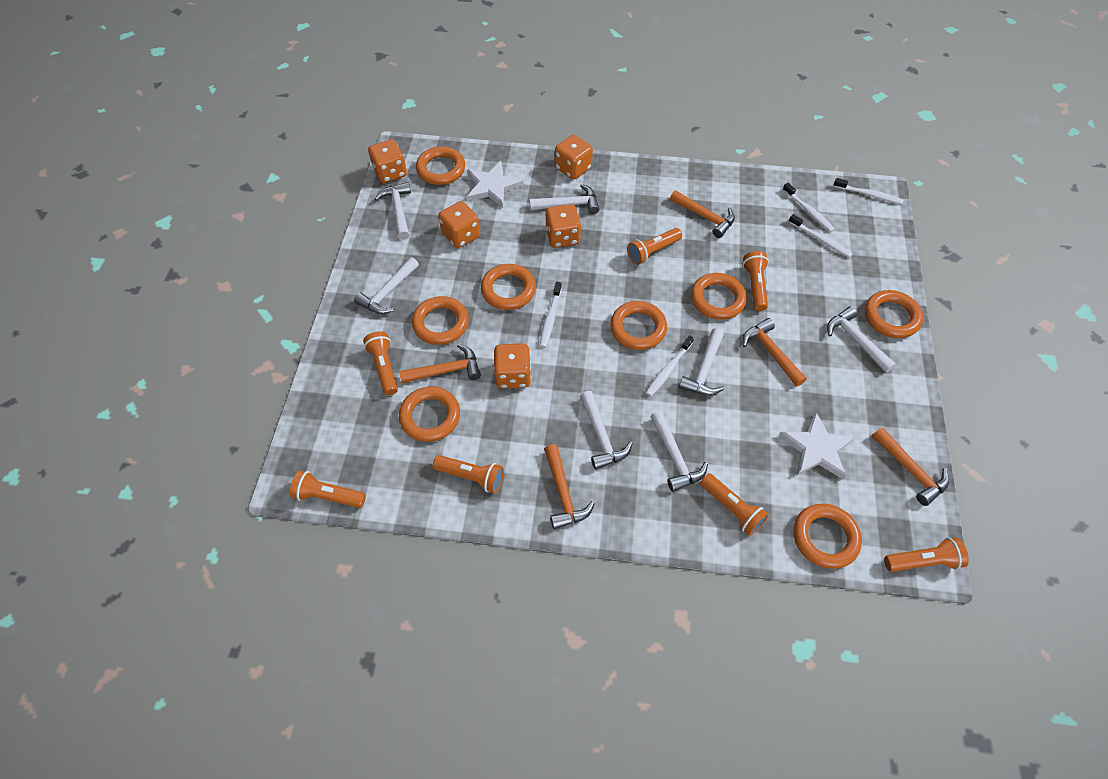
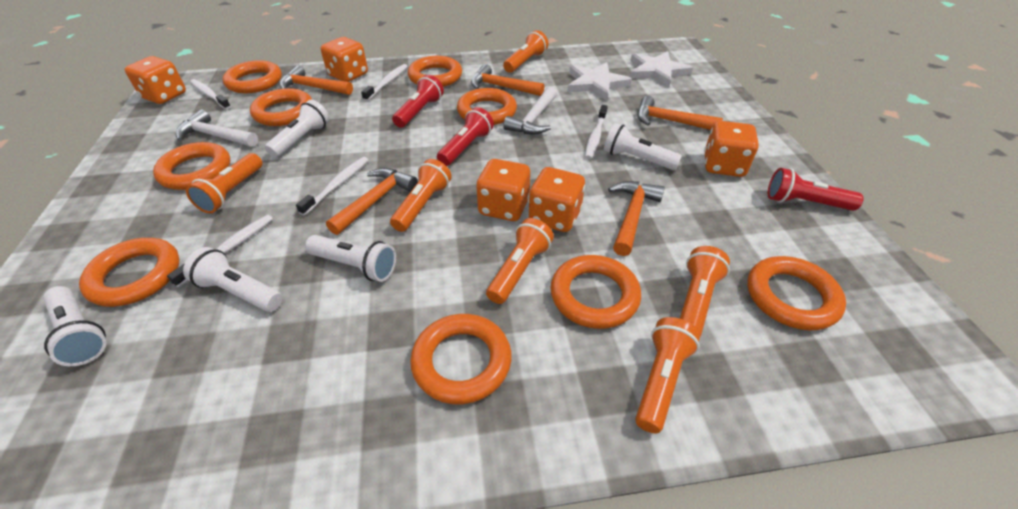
orange flashlight: [290,470,366,508] [363,331,398,395] [433,455,504,493] [627,228,682,265] [700,473,769,536] [743,251,769,311] [884,538,969,572] = 7 -> [186,153,262,213] [390,159,452,232] [486,218,554,304] [503,30,548,73] [635,317,700,433] [680,246,730,337] = 6
orange ring: [399,386,460,442] [412,296,469,345] [416,146,465,185] [481,264,536,310] [610,301,667,350] [691,273,747,320] [793,504,862,569] [865,290,923,338] = 8 -> [79,238,179,307] [153,142,230,190] [223,60,282,93] [250,88,312,126] [408,56,462,87] [410,314,512,404] [457,88,517,125] [550,255,641,329] [748,256,846,330] = 9
red flashlight: none = 0 -> [392,75,444,128] [437,107,494,166] [768,168,863,211] = 3
white flashlight: none = 0 -> [43,286,106,366] [183,247,282,312] [265,100,330,158] [305,235,396,282] [604,123,682,170] = 5
white hammer: [354,257,419,314] [375,182,411,240] [530,184,599,214] [580,391,633,470] [650,411,708,492] [679,328,724,395] [827,306,896,373] = 7 -> [175,109,258,147] [503,86,557,134] = 2

